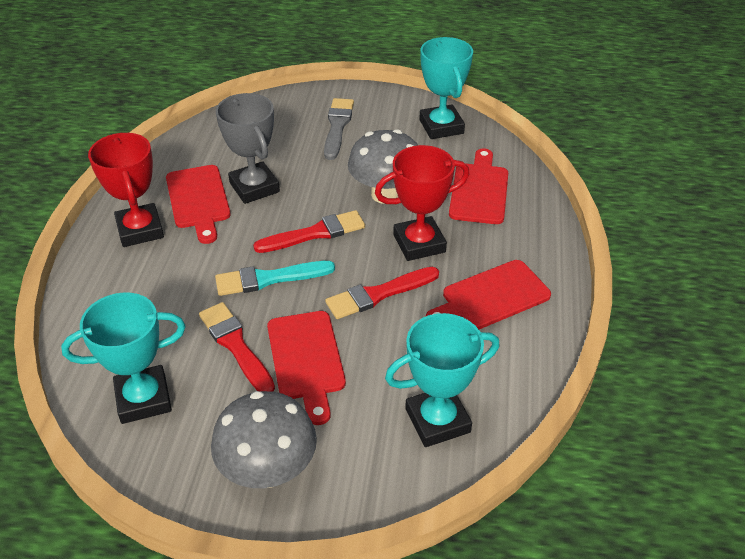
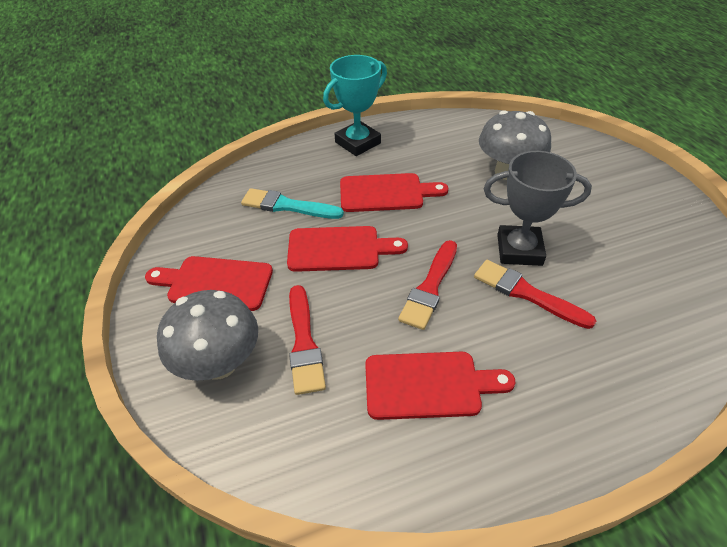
grey brush: [324,98,354,160] = 1 -> none = 0
red trophy: [88,133,164,247] [375,145,470,261] = 2 -> none = 0
turquoise trophy: [61,293,186,424] [385,313,500,447] [419,37,473,139] = 3 -> [323,55,387,156] = 1

